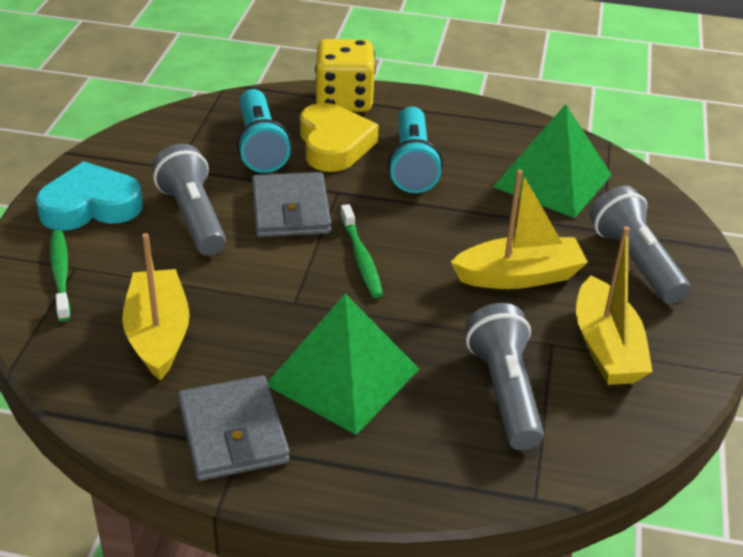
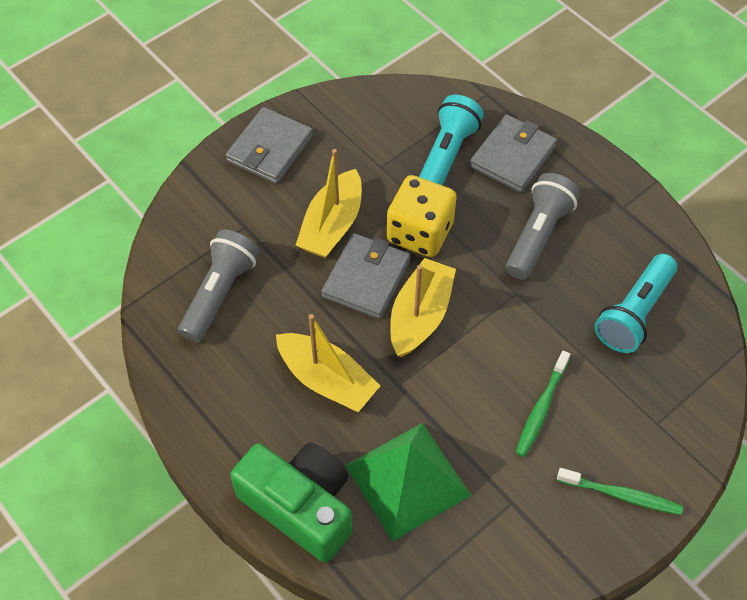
green camera: none = 0 -> [230,443,352,563] = 1
green pyramid: [268,293,419,435] [493,104,612,218] = 2 -> [345,423,471,541] = 1
grey flashlight: [152,144,226,256] [465,303,544,450] [590,186,690,304] = 3 -> [178,229,260,343] [506,173,580,280] = 2
grey wallet: [178,375,290,481] [252,172,331,237] = 2 -> [226,107,313,184] [321,233,411,319] [470,114,557,193] = 3
turquoise heart: [36,161,143,230] = 1 -> none = 0
yellow heart: [300,103,379,172] = 1 -> none = 0

